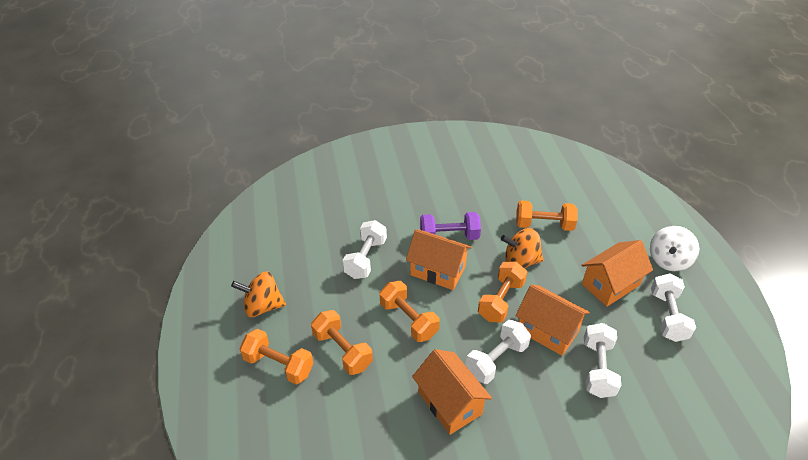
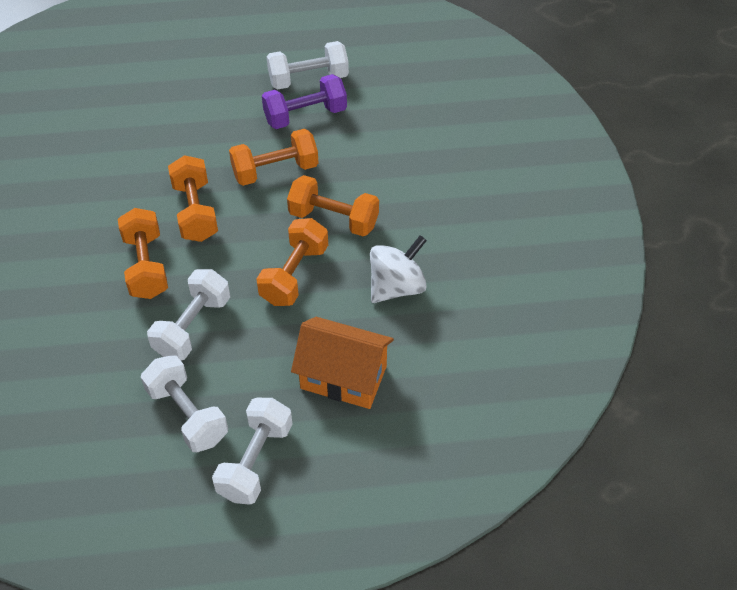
orange house: [406,229,472,290] [412,349,492,435] [515,284,590,356] [581,240,653,307] = 4 -> [291,317,394,409] = 1
orange spinning top: [231,271,286,317] [501,228,543,268] = 2 -> none = 0

